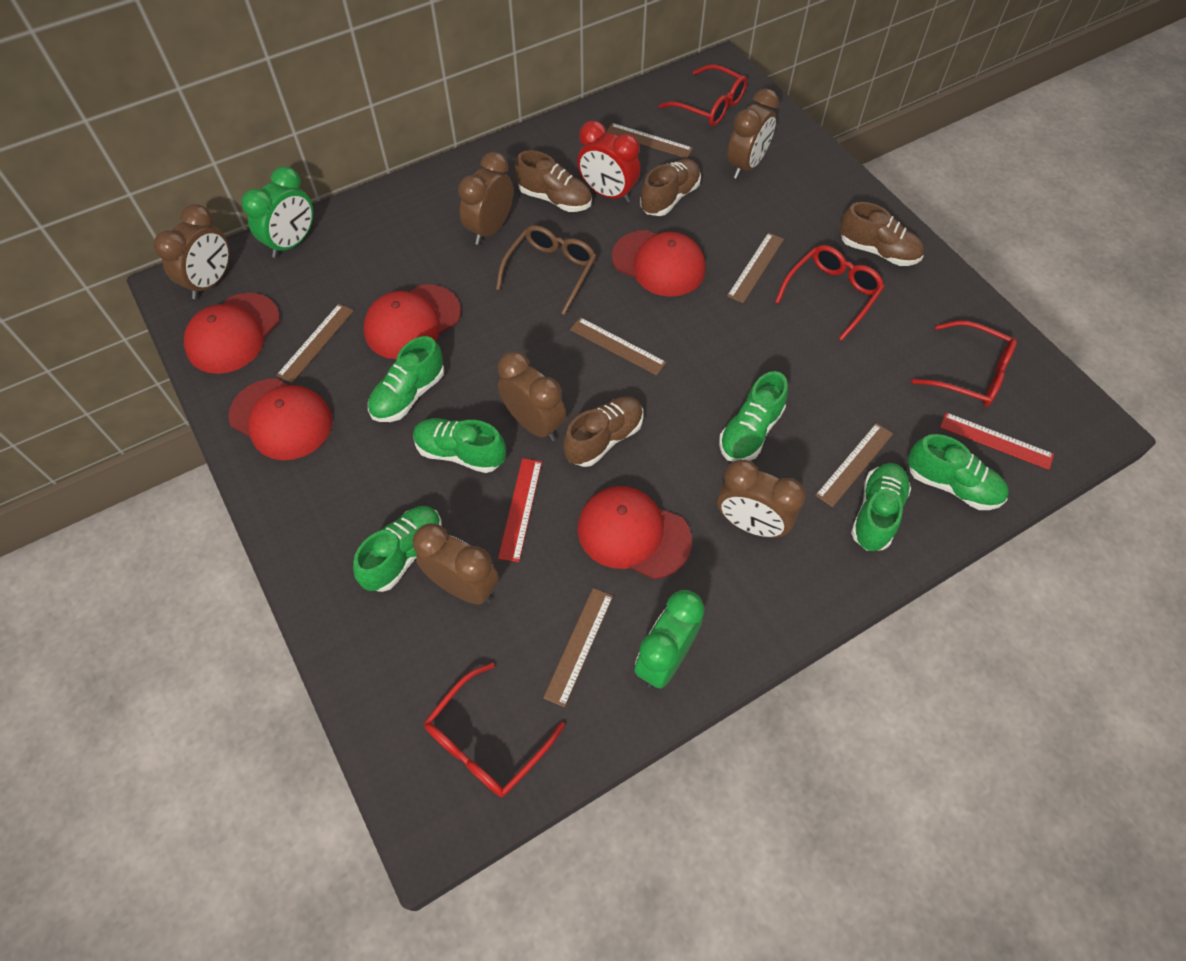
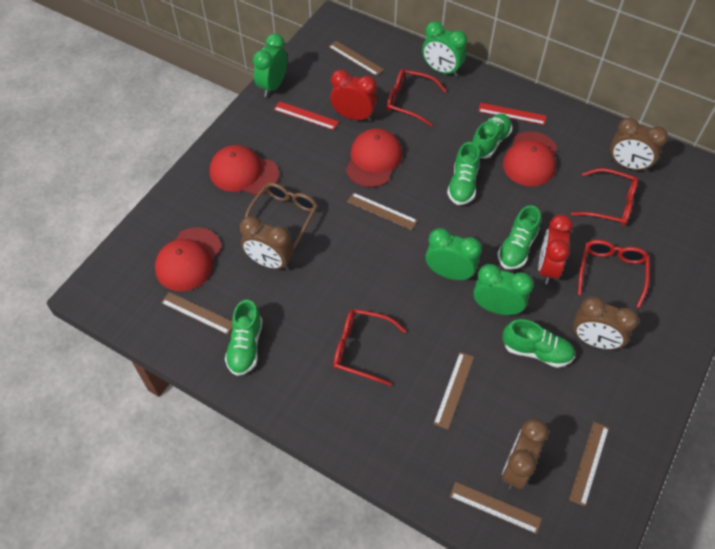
brown clock: [154,204,230,299] [413,523,499,605] [458,152,513,245] [498,351,566,442] [717,459,806,538] [727,88,779,179] = 6 -> [240,216,294,270] [502,418,549,489] [573,296,639,350] [609,117,668,172] = 4
brown shoe: [515,150,592,212] [563,396,643,467] [640,159,701,216] [840,202,924,266] = 4 -> none = 0
green clock: [241,166,313,258] [634,590,705,689] = 2 -> [253,34,288,97] [422,21,467,77] [426,228,482,281] [473,264,534,315] = 4
green shoe: [353,506,442,592] [368,336,444,422] [413,418,506,473] [719,371,788,462] [851,463,911,551] [908,434,1009,510] = 6 -> [225,299,262,376] [447,142,480,205] [472,114,512,159] [497,205,541,270] [502,319,575,368] = 5
red cap: [184,293,280,374] [229,378,332,460] [364,284,461,359] [577,486,692,579] [612,230,706,297] = 5 -> [155,227,222,291] [210,145,279,195] [346,128,402,187] [503,131,557,186] = 4
red clock: [577,121,640,203] = 1 -> [330,70,377,121] [538,214,573,284] = 2

